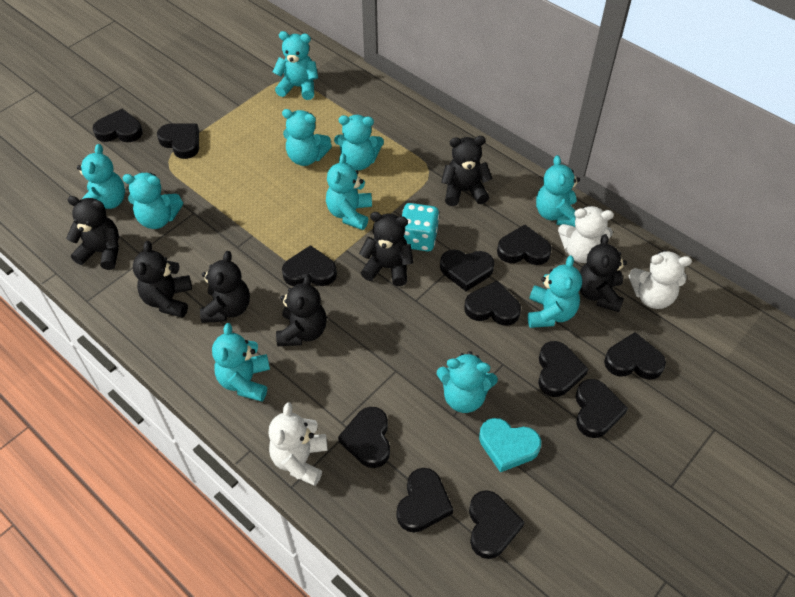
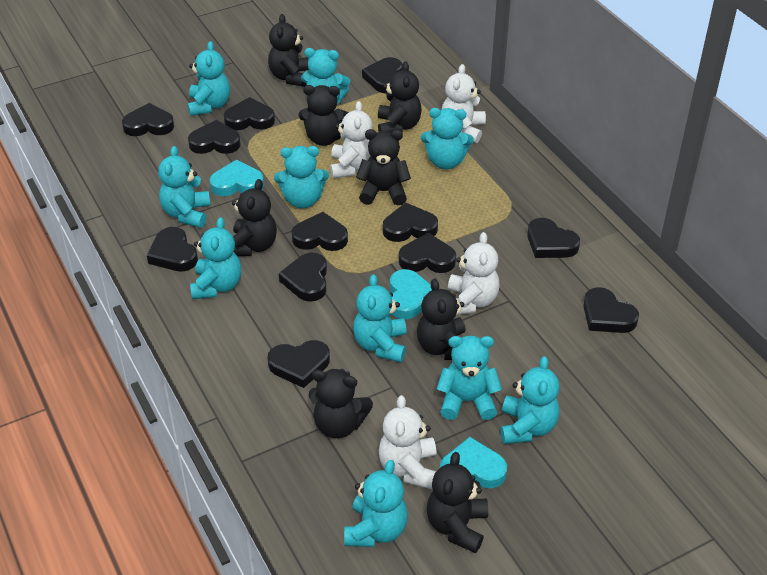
black teddy bear: [66,196,119,270] [133,241,192,318] [200,251,250,323] [276,274,327,346] [359,212,413,286] [441,136,493,206] [580,234,627,312] = 7 -> [232,179,277,256] [268,14,309,87] [299,85,349,146] [309,369,373,438] [356,129,411,206] [378,61,422,133] [417,278,466,360] [427,452,488,553] = 8
turquoise dice: [402,203,439,251] = 1 -> none = 0
turquoise heart: [479,418,541,472] = 1 -> [210,160,264,196] [390,269,432,319] [440,437,507,488] = 3
white teddy bear: [268,402,327,486] [558,206,614,263] [629,250,692,309] = 3 -> [330,101,373,178] [379,395,437,489] [442,64,486,143] [448,232,500,315] = 4

